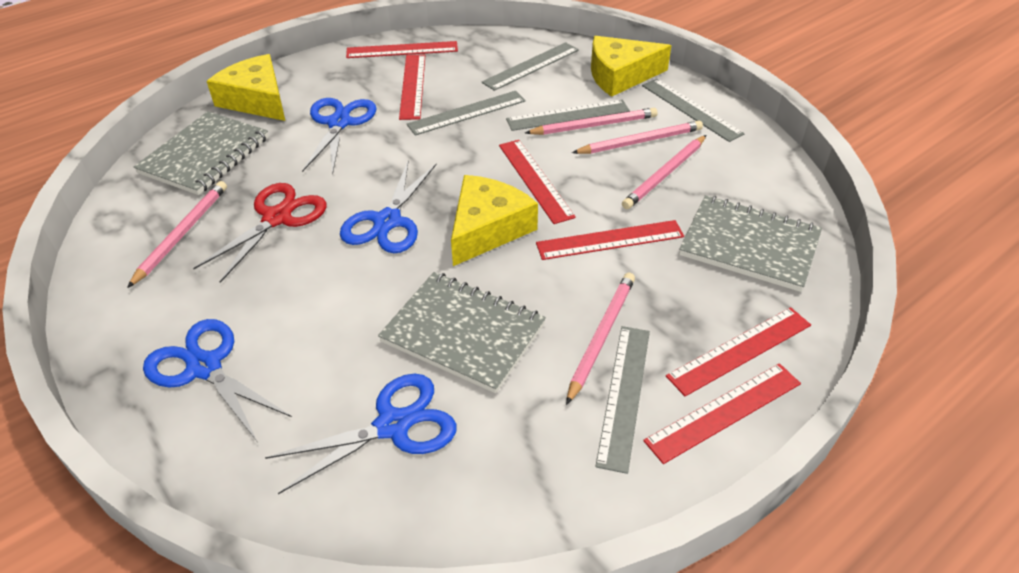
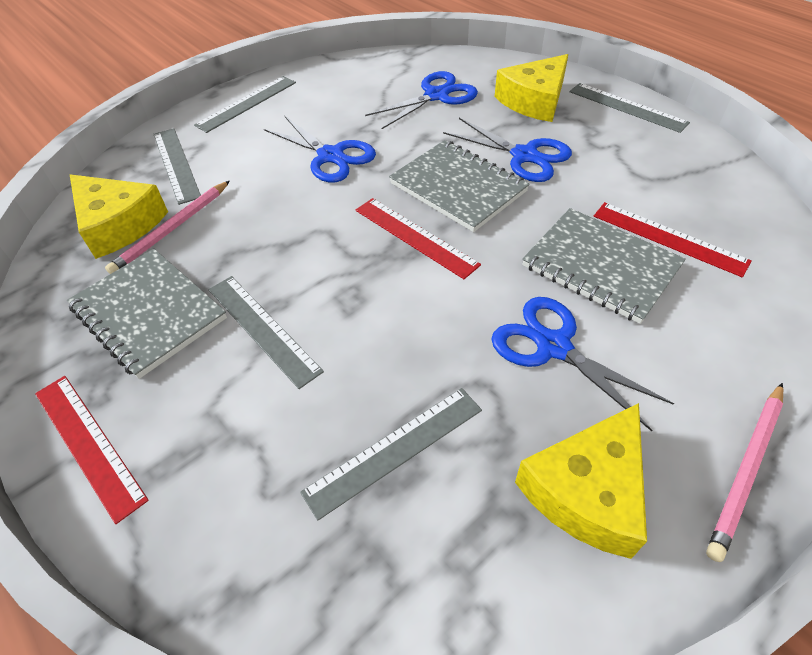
pink pencil: [127,181,227,288] [525,108,658,135] [566,273,635,405] [572,121,703,154] [622,135,706,209] = 5 -> [105,181,230,274] [706,383,783,562] = 2
red ruler: [346,41,458,58] [399,55,425,120] [499,140,576,224] [536,220,684,260] [643,363,801,464] [666,307,811,396] = 6 -> [35,376,149,524] [356,198,481,279] [594,202,752,277] = 3
red scissors: [193,183,326,283] = 1 -> none = 0

